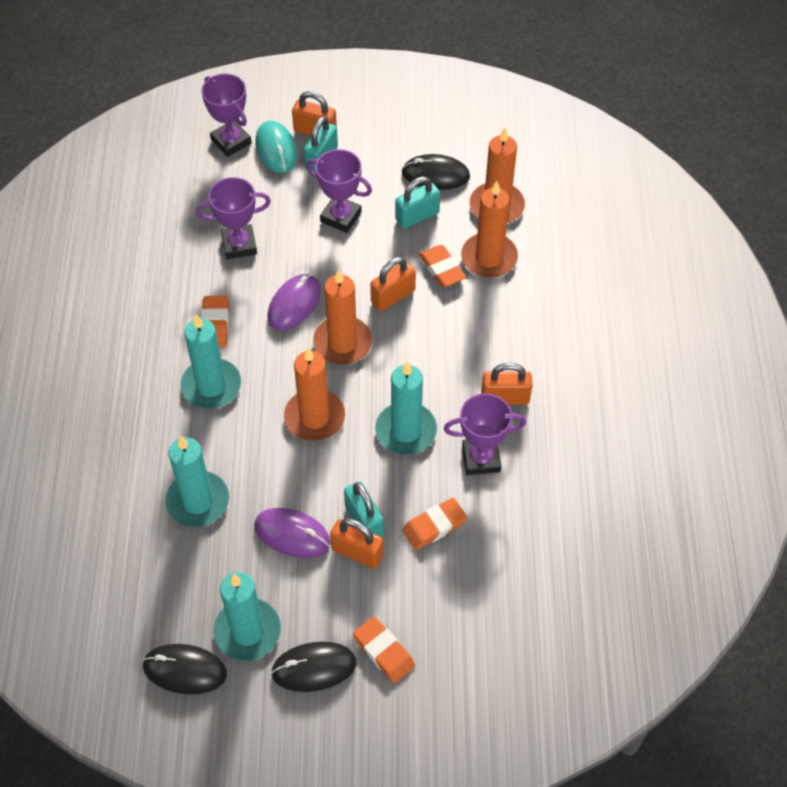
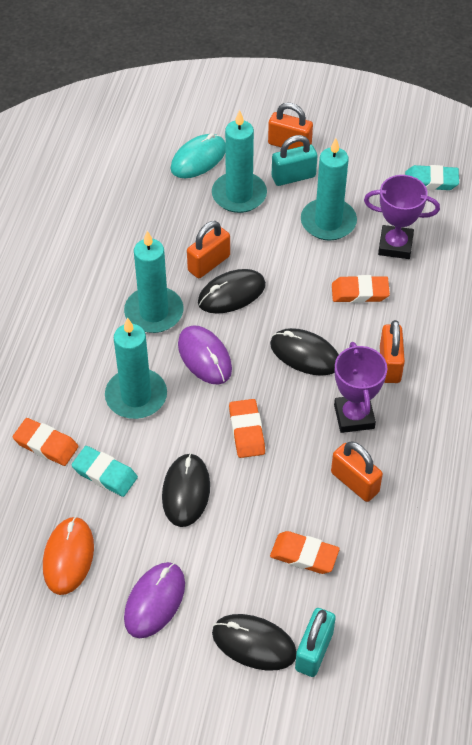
black mouse: [142,644,227,694] [271,642,357,692] [402,154,470,190] = 3 -> [162,453,210,527] [198,269,266,314] [212,614,297,671] [270,328,339,376] = 4
orange candle: [284,348,345,441] [313,269,372,364] [461,181,518,278] [470,127,525,223] = 4 -> none = 0
orange mouse: none = 0 -> [43,516,94,595] = 1
purple trophy: [196,177,271,259] [201,74,252,157] [307,149,372,233] [444,393,526,475] = 4 -> [334,342,387,433] [364,175,440,259] = 2
turquoise eraser: none = 0 -> [71,446,138,497] [405,165,459,190] = 2
turquoise padlock: [304,116,338,172] [344,481,384,537] [395,177,440,229] = 3 -> [272,135,317,186] [295,608,336,677] = 2

